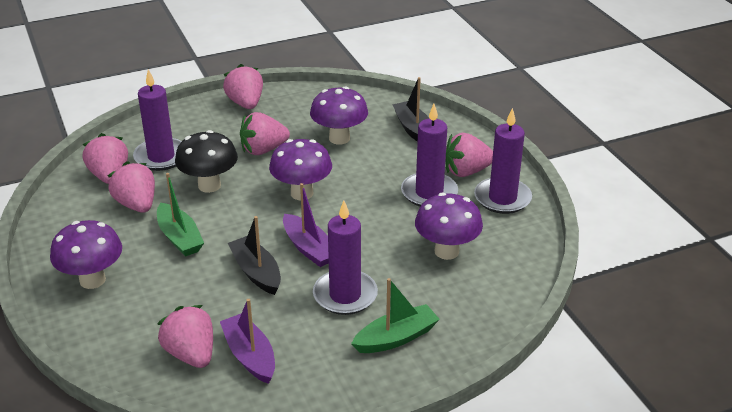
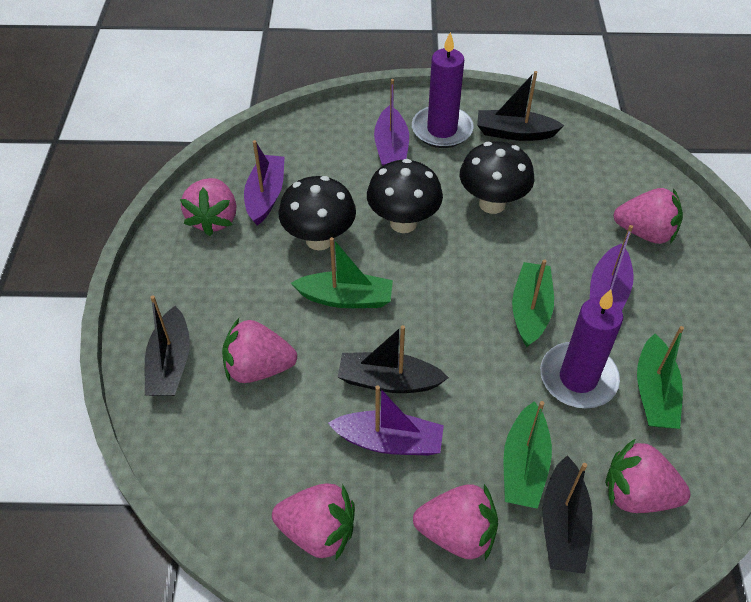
black boat: [228,216,281,295] [392,77,429,142] = 2 -> [145,296,190,396] [338,325,449,393] [477,71,565,141] [543,455,593,574] = 4
black mushroom: [175,130,238,193] = 1 -> [279,176,356,250] [367,159,443,233] [460,141,534,214] = 3
green boat: [157,173,204,257] [351,278,440,353] = 2 -> [291,237,393,308] [504,401,552,509] [512,259,554,347] [637,326,684,429] = 4
purple boat: [220,299,275,384] [283,183,329,267] = 2 -> [244,140,285,226] [328,386,444,456] [374,79,409,166] [590,225,634,310] = 4
purple candle: [133,69,182,171] [313,201,378,315] [401,104,458,207] [474,108,532,214] = 4 -> [412,32,474,148] [540,289,623,408] = 2
purple mushroom: [50,220,122,289] [269,139,332,200] [310,86,368,145] [415,193,483,260] = 4 -> none = 0

